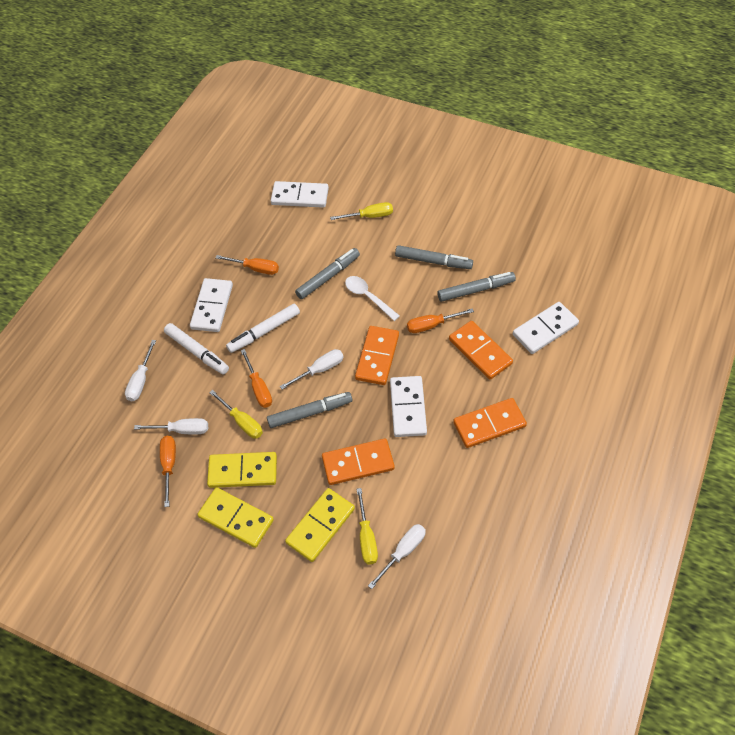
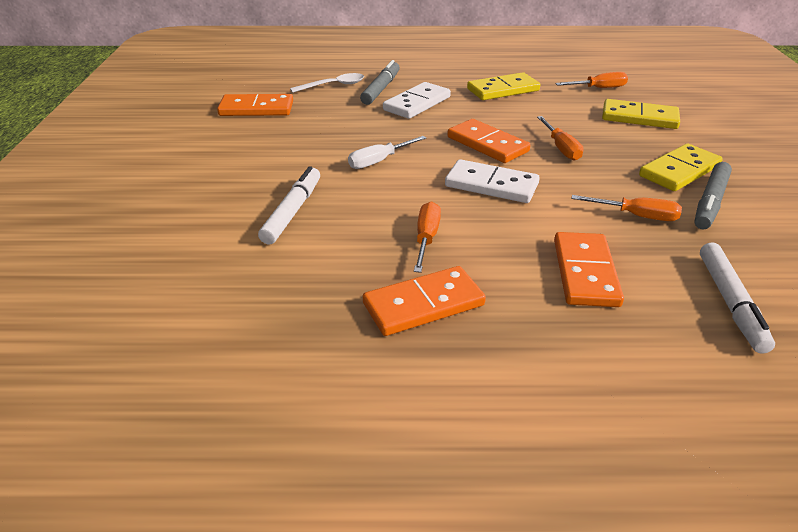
grey marker: [267,392,352,428] [295,248,360,299] [395,245,473,269] [437,272,516,302] = 4 -> [360,60,400,105] [694,162,732,230] = 2
white domino: [190,278,233,332] [270,181,329,208] [390,376,427,437] [513,302,579,354] = 4 -> [383,82,451,119] [445,159,540,203] = 2
white screwdriver: [125,340,156,401] [134,418,208,434] [280,349,344,389] [368,524,426,589] = 4 -> [348,136,426,169] = 1
yellow screwdriver: [209,390,263,438] [330,202,393,220] [357,488,378,564] = 3 -> none = 0

